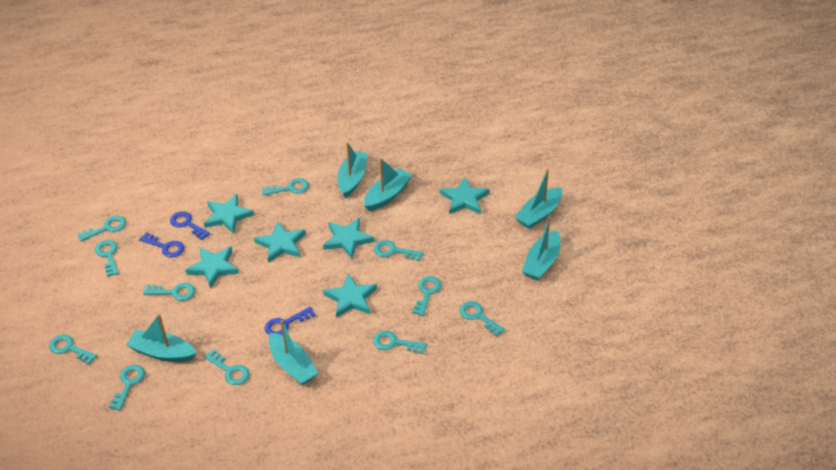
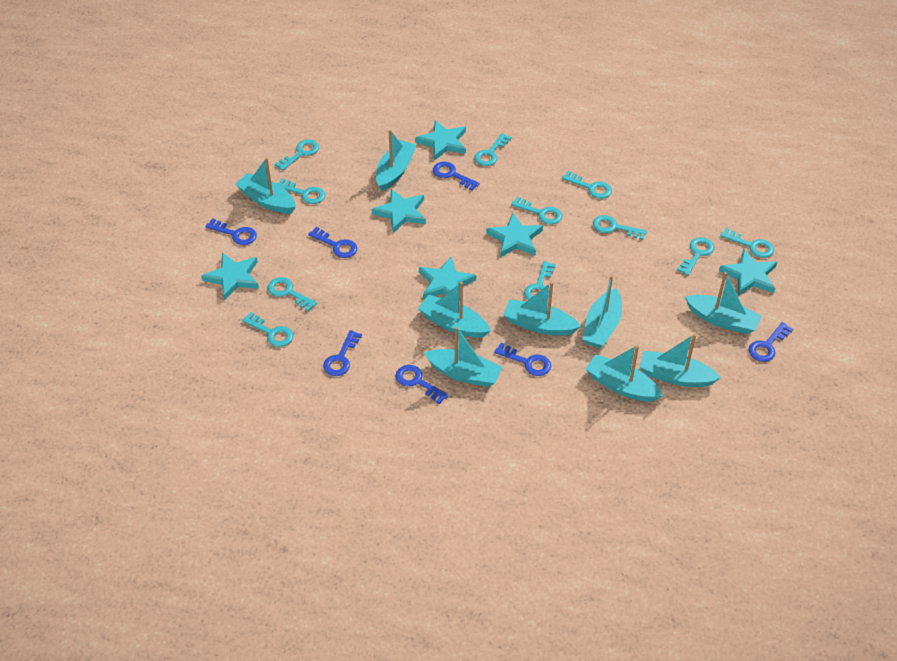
blue key: [139,232,184,257] [170,211,210,240] [265,307,316,335] = 3 -> [206,218,257,245] [308,227,357,258] [323,330,362,376] [395,365,449,404] [433,161,480,191] [494,343,551,376] [749,322,793,362] = 7
turquoise boat: [126,314,196,362] [269,320,318,385] [337,142,368,198] [364,158,412,211] [515,169,562,229] [522,216,560,281] = 6 -> [235,158,296,214] [376,130,416,191] [418,282,491,338] [424,327,502,387] [503,282,581,335] [582,275,622,348] [586,345,663,402] [640,334,721,387] [685,272,762,334] = 9

